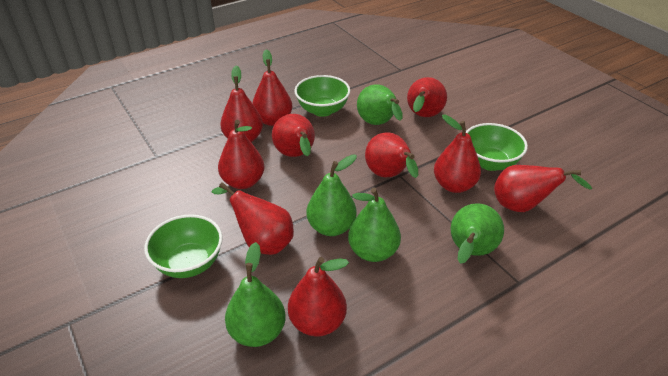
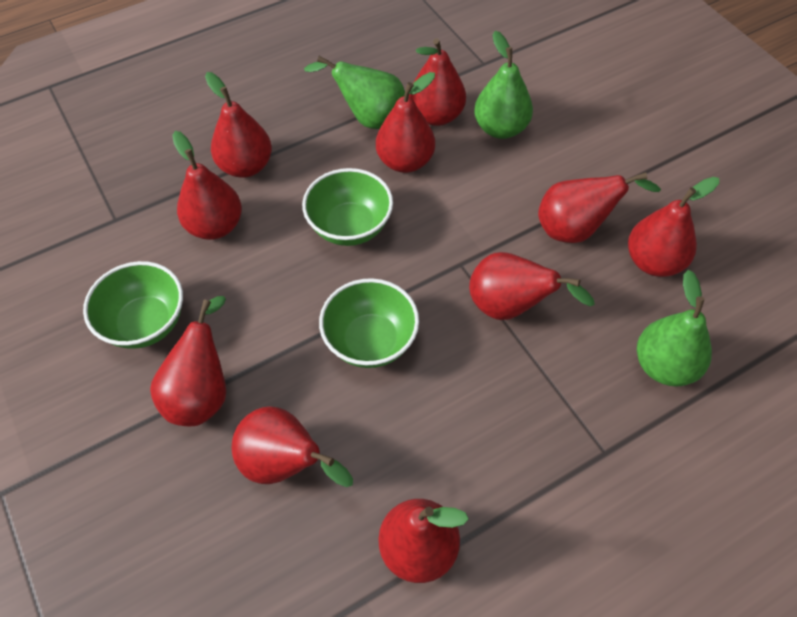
green pear: [225,242,286,347] [306,154,357,236] [348,188,401,262] [357,84,402,125] [451,203,504,264] = 5 -> [304,56,405,129] [474,31,533,139] [637,270,712,387] = 3

